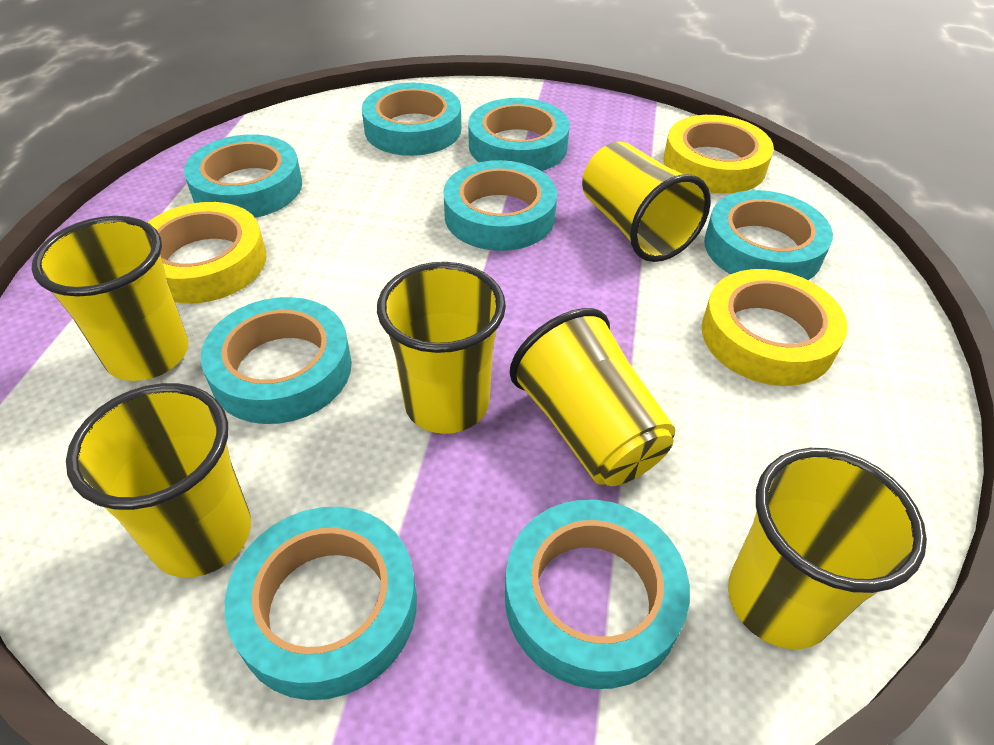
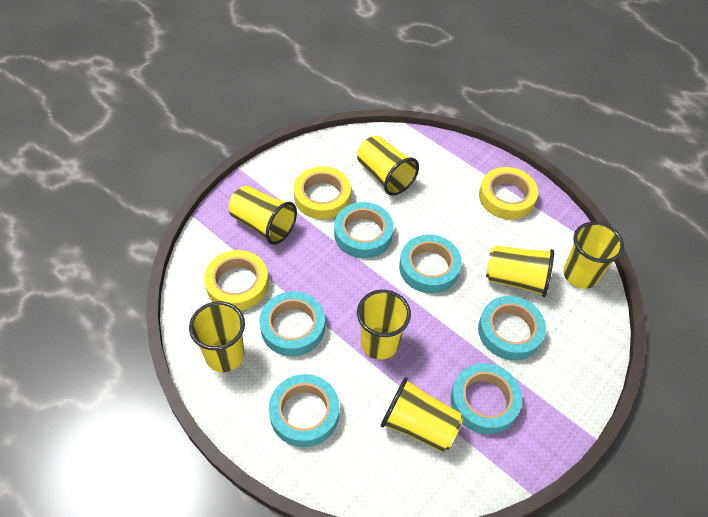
turquoise tape: [184,134,302,218] [201,297,352,424] [225,507,417,700] [362,83,461,156] [443,160,557,251] [468,98,570,171] [505,500,690,689] [704,190,833,280] = 8 -> [259,291,325,356] [269,374,339,447] [334,202,394,258] [399,235,462,294] [451,363,522,434] [478,296,546,360] = 6
yellow cup: [32,216,189,381] [66,383,251,577] [377,262,506,434] [509,308,675,486] [582,142,711,262] [728,448,927,649] = 6 -> [189,301,245,372] [229,186,297,245] [357,136,419,196] [357,290,411,360] [381,377,463,452] [486,245,554,297] [563,222,624,289] = 7

